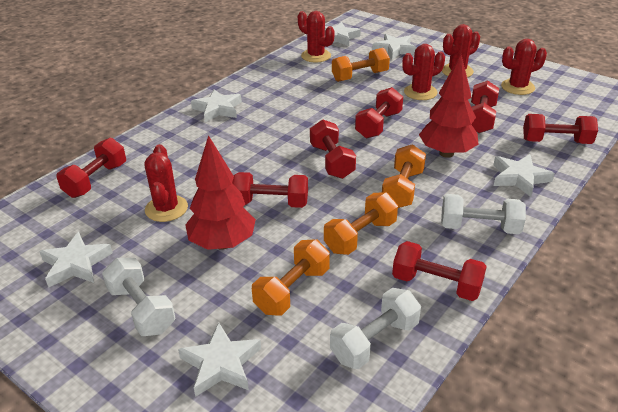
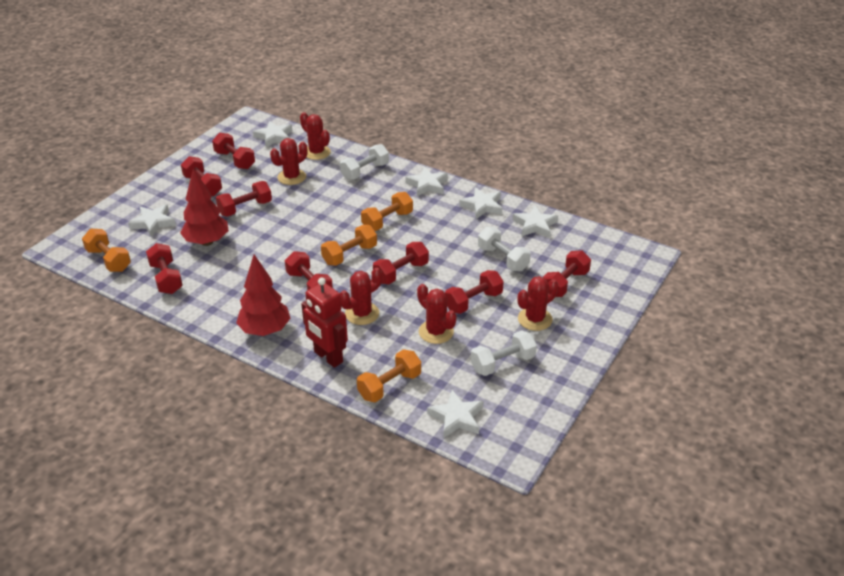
red dumbbell: [56,138,126,198] [232,172,308,208] [310,119,356,179] [355,87,403,138] [392,241,487,301] [471,80,499,133] [523,114,598,144] = 7 -> [146,243,183,294] [181,156,222,196] [212,133,255,169] [216,181,272,217] [285,251,333,290] [373,242,429,284] [445,270,504,314] [543,250,591,297] = 8
red robot: none = 0 -> [301,277,348,368] = 1

